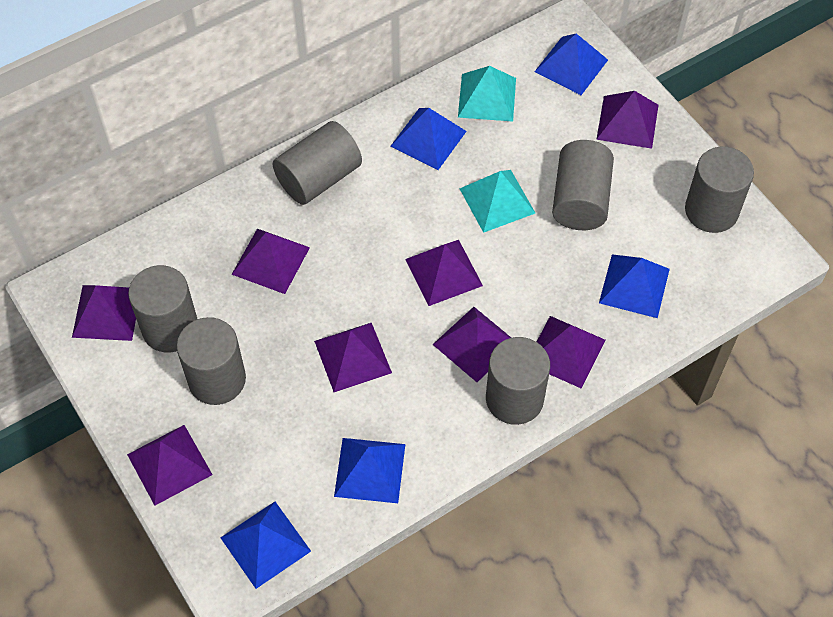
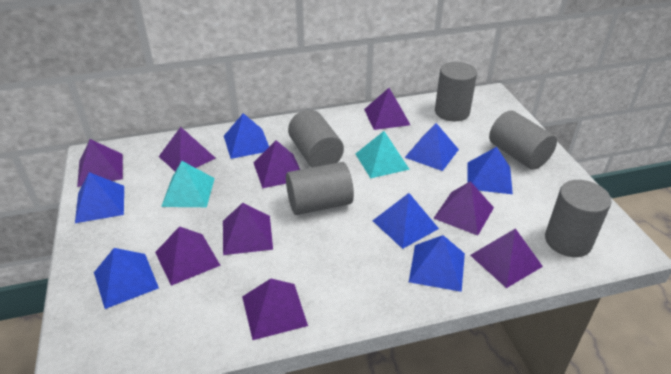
blue pyramid: [220,502,311,589] [334,438,405,503] [390,108,467,170] [534,33,608,95] [599,254,670,318] = 5 -> [75,172,124,223] [94,248,159,309] [224,113,269,159] [373,193,439,249] [404,123,459,171] [409,235,465,292] [468,147,513,194] = 7
grey cylinder: [128,265,197,353] [177,317,246,405] [273,121,362,205] [486,337,550,425] [552,140,614,230] [685,147,754,233] = 6 -> [286,162,354,215] [288,110,344,167] [435,62,477,121] [489,110,557,170] [545,180,611,257] = 5
purple pyramid: [72,285,136,341] [127,425,213,506] [231,229,310,294] [314,323,392,392] [405,240,483,306] [432,307,511,382] [537,316,605,388] [596,91,658,149] = 8 -> [77,139,123,187] [155,226,221,286] [159,127,216,171] [223,203,273,255] [242,279,308,340] [253,140,300,188] [364,88,410,130] [433,181,494,236] [470,228,543,288] = 9

